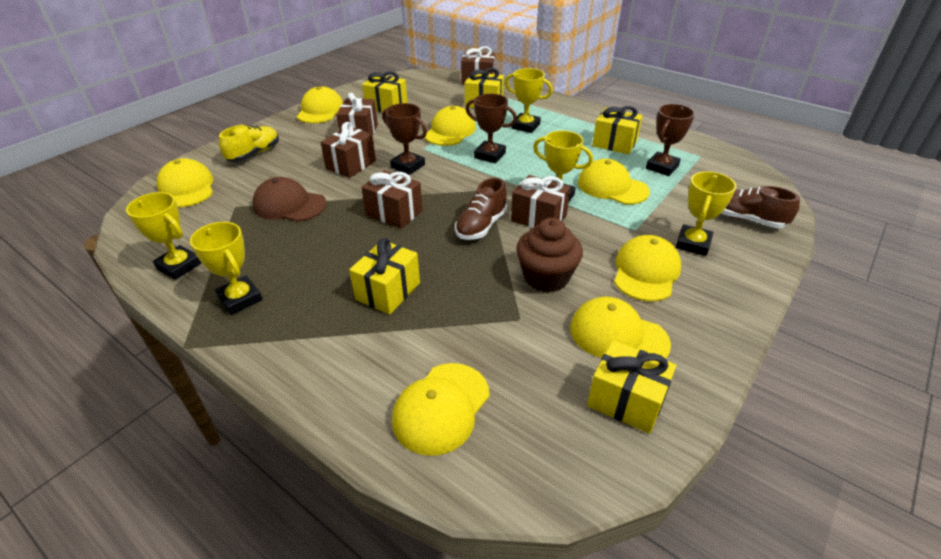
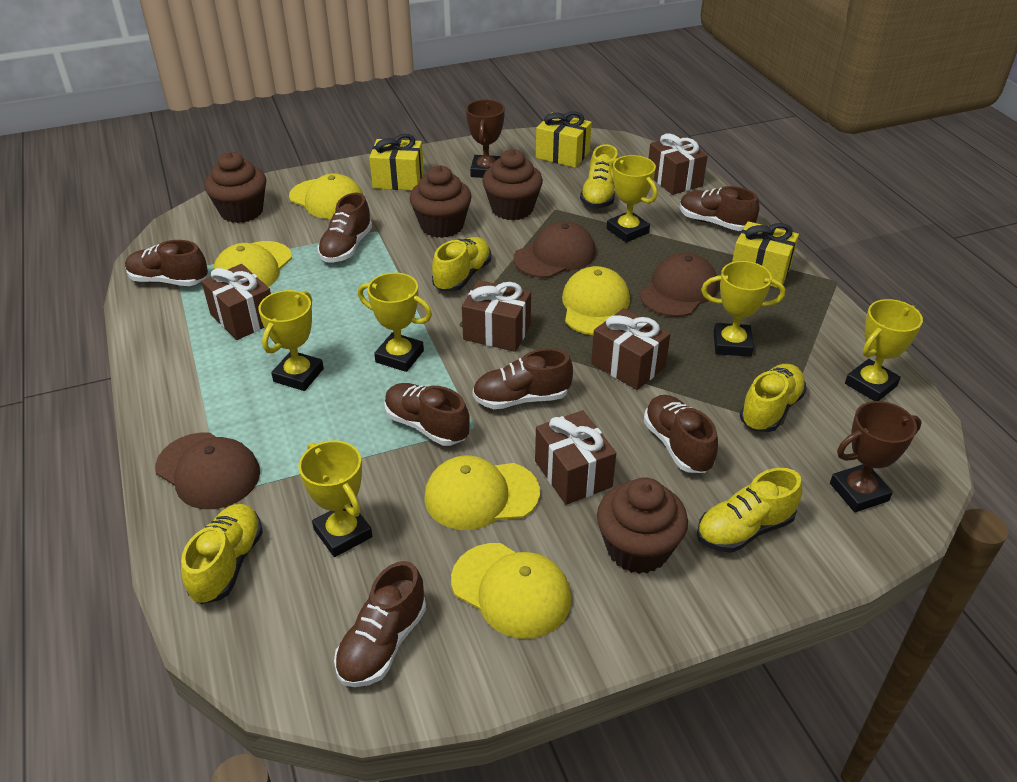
brown cap: [253,177,327,222] = 1 -> [155,433,260,509] [514,221,596,278] [640,253,718,317] = 3
brown cupcake: [516,218,583,292] = 1 -> [204,152,266,223] [410,165,472,238] [482,149,543,220] [597,477,688,574] = 4
brown shoe: [455,177,507,240] [721,186,800,228] = 2 -> [125,240,208,286] [318,193,372,262] [334,561,426,687] [384,383,470,446] [472,348,573,409] [644,395,718,473] [679,186,759,231] = 7
brown trophy: [382,103,427,175] [466,94,517,163] [646,104,695,176] = 3 -> [466,100,505,178] [830,401,922,512] = 2
yellow cap: [157,158,213,207] [297,86,343,123] [392,363,490,456] [425,106,476,146] [570,297,671,359] [578,159,650,205] [614,235,681,301] = 7 -> [213,241,292,287] [289,174,363,219] [424,456,540,530] [451,543,571,639] [562,266,630,335] = 5
yellow gift: [349,238,420,314] [362,71,408,112] [465,68,504,108] [587,340,676,434] [592,106,643,154] = 5 -> [369,134,424,190] [536,111,592,168] [732,221,799,288] = 3
yellow shoe: [219,125,279,162] = 1 -> [181,504,263,604] [432,237,491,291] [580,144,619,208] [697,468,802,553] [740,364,807,432] = 5
yellow trophy: [126,192,202,280] [190,222,263,315] [505,68,553,133] [533,130,593,202] [675,171,736,256] = 5 -> [258,290,324,391] [298,440,372,557] [358,272,432,372] [607,155,657,243] [701,261,785,357] [845,299,923,401] = 6

